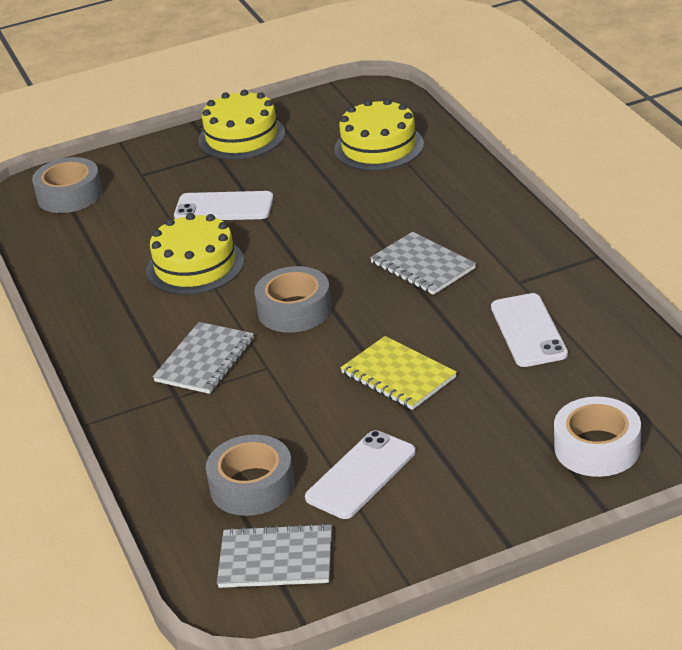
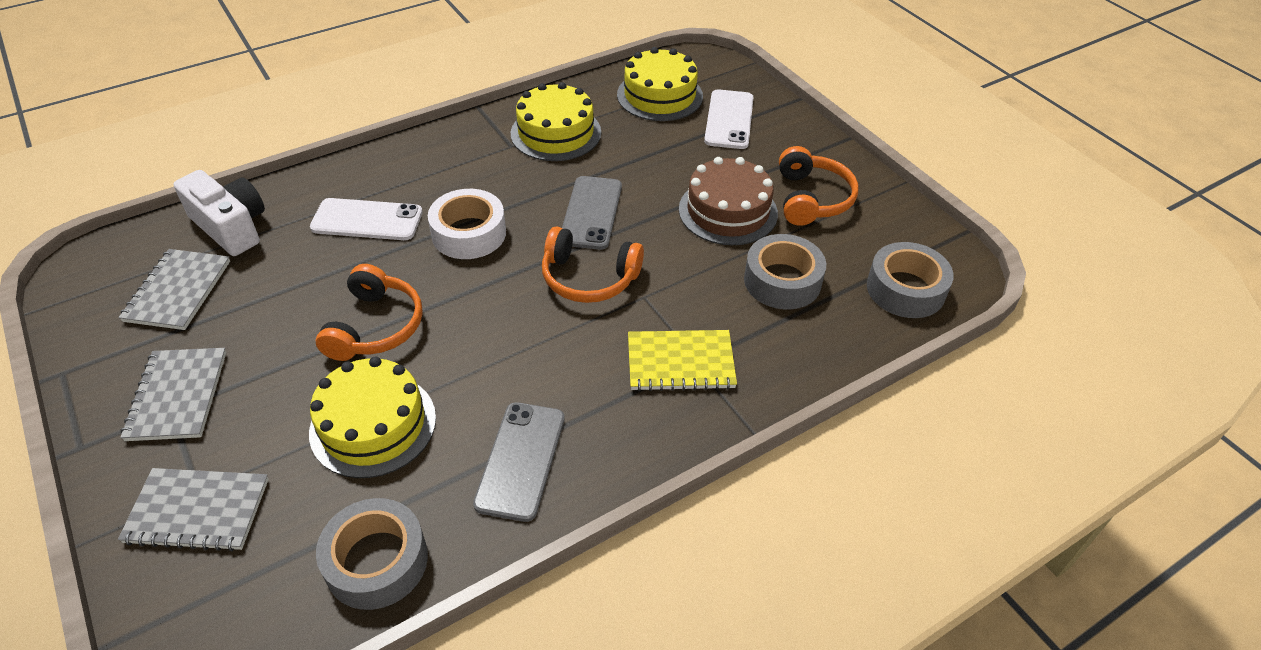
brown cake: none = 0 -> [679,157,778,245] = 1
grey phone: none = 0 -> [473,402,565,522] [562,176,622,250] = 2
orange headphones: none = 0 -> [316,264,423,361] [542,226,644,303] [779,146,858,226] = 3
white camera: none = 0 -> [174,170,265,256] = 1
white phone: [174,191,273,220] [305,430,416,519] [491,293,568,367] = 3 -> [310,198,423,240] [704,89,753,149] = 2

